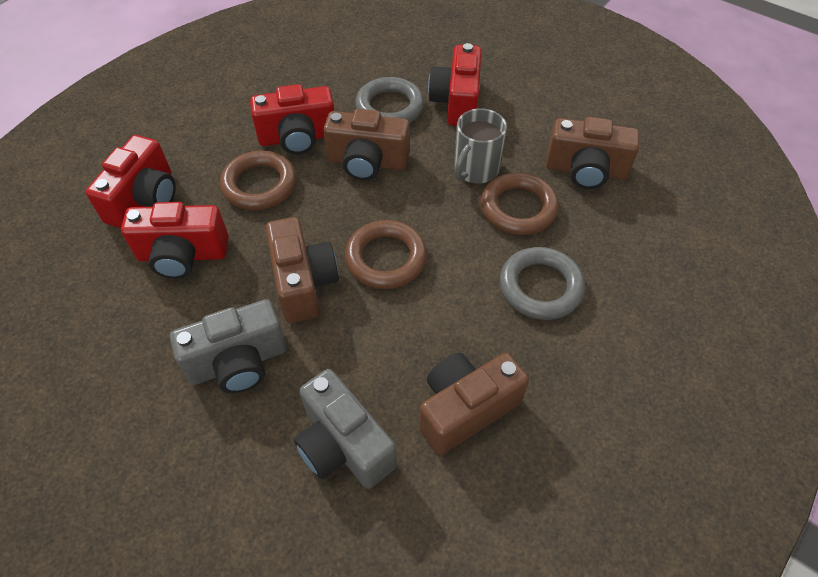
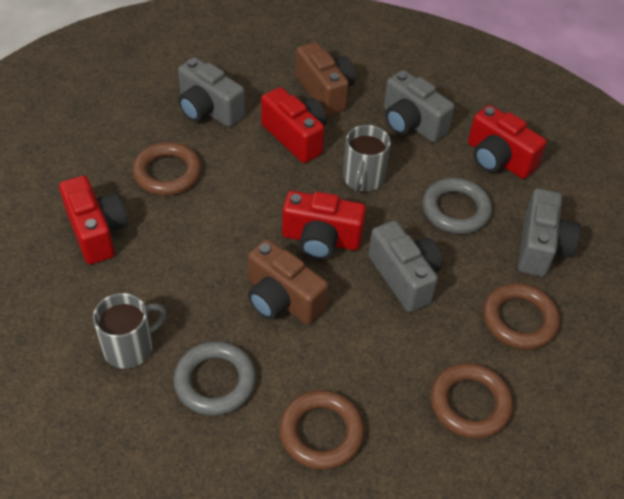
brown camera: [266,217,339,323] [323,109,410,180] [419,353,529,455] [546,117,639,189] = 4 -> [248,239,328,325] [296,42,356,116] = 2
brown ring: [220,150,296,210] [345,220,427,289] [480,173,559,235] = 3 -> [132,142,201,196] [279,390,364,470] [430,363,513,439] [483,283,560,350] = 4
grey camera: [170,299,287,393] [294,369,397,489] = 2 -> [178,57,245,127] [368,221,443,312] [384,70,454,142] [518,188,581,277] = 4
grey mug: [454,108,507,183] = 1 -> [93,293,167,369] [343,125,391,192] = 2

